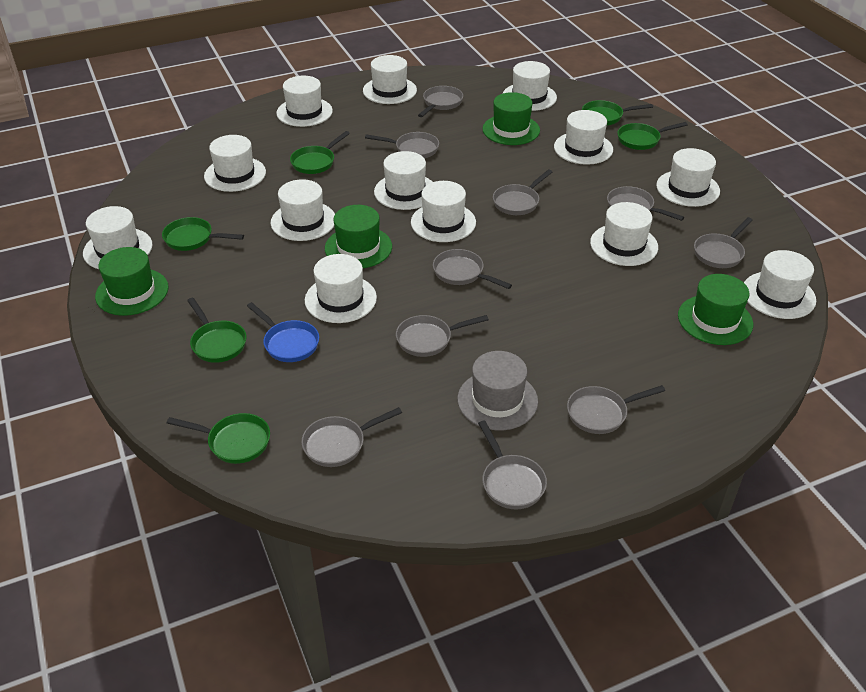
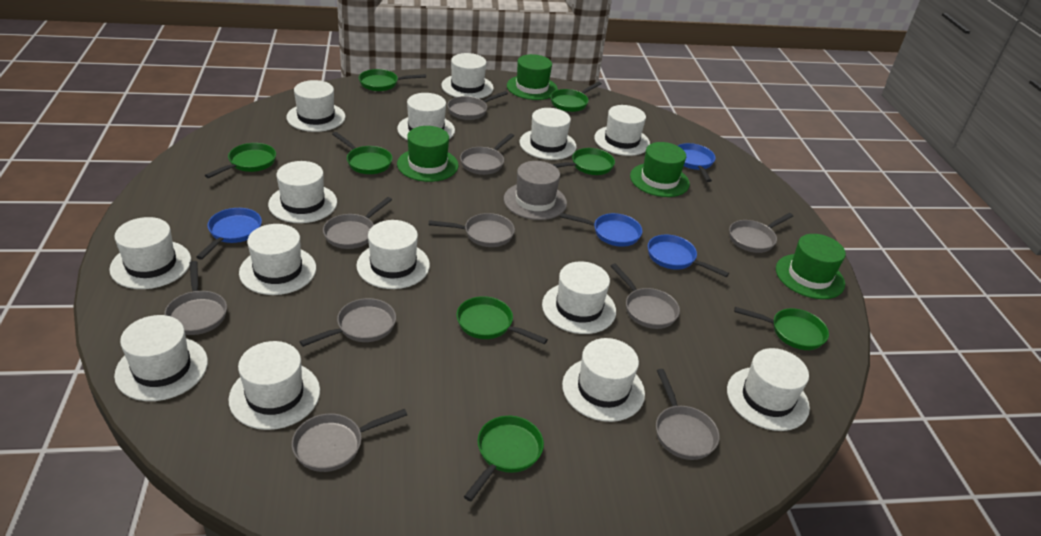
blue pan: [247,302,319,362] = 1 -> [196,208,262,260] [560,213,642,247] [648,235,729,277] [678,143,716,182] = 4
green pan: [162,217,244,251] [167,413,270,464] [187,298,246,363] [290,131,350,174] [582,100,653,125] [617,122,688,150] = 6 -> [205,143,276,178] [332,132,392,174] [359,69,426,91] [456,296,548,344] [464,416,544,501] [550,82,602,112] [552,148,615,175] [734,307,829,350] = 8
white hat: [83,206,153,269] [204,135,266,192] [271,179,335,241] [276,76,333,127] [305,254,377,323] [363,55,417,104] [374,151,432,210] [411,181,476,242] [503,61,557,111] [554,110,613,165] [590,202,658,266] [656,148,720,207] [744,250,816,319] = 13 -> [109,217,191,289] [114,315,208,401] [228,341,320,430] [239,224,316,295] [268,161,337,223] [287,80,346,132] [356,220,430,289] [397,93,455,140] [441,53,494,99] [520,108,577,160] [542,261,616,334] [562,338,645,422] [594,105,650,156] [727,348,810,431] = 14

